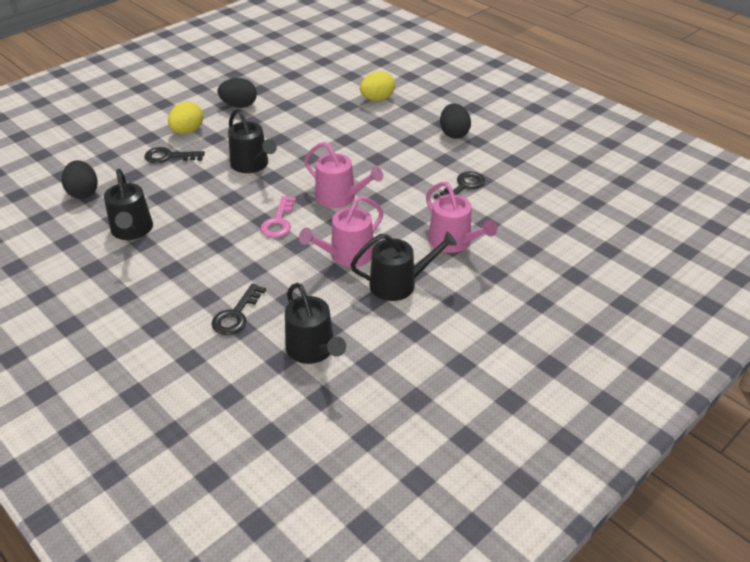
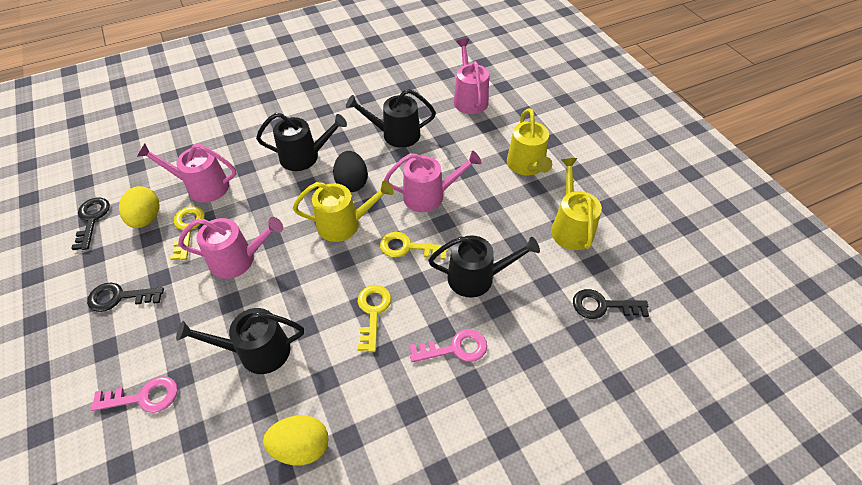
black egg: [62,160,98,199] [217,78,257,108] [440,104,471,139] = 3 -> [333,151,368,192] = 1
pink key: [260,196,296,238] = 1 -> [90,376,178,413] [409,329,487,362] = 2
pink watering can: [299,196,384,267] [304,142,383,208] [426,182,498,253] = 3 -> [137,143,237,203] [178,217,283,279] [384,151,481,212] [454,39,489,114] = 4
yellow key: none = 0 -> [170,206,205,260] [358,285,391,352] [380,232,449,260] = 3
yellow watering can: none = 0 -> [293,180,394,242] [507,108,552,176] [551,158,602,250] = 3

